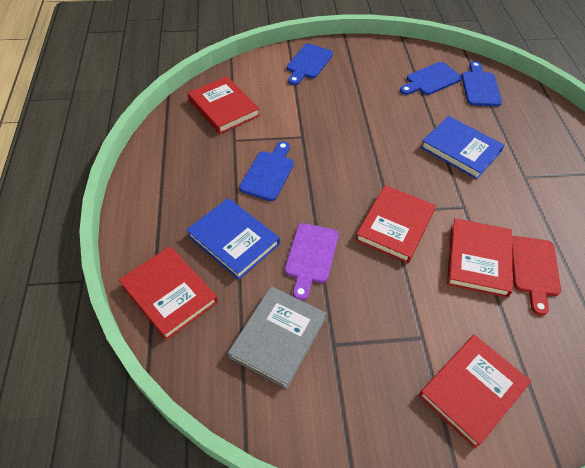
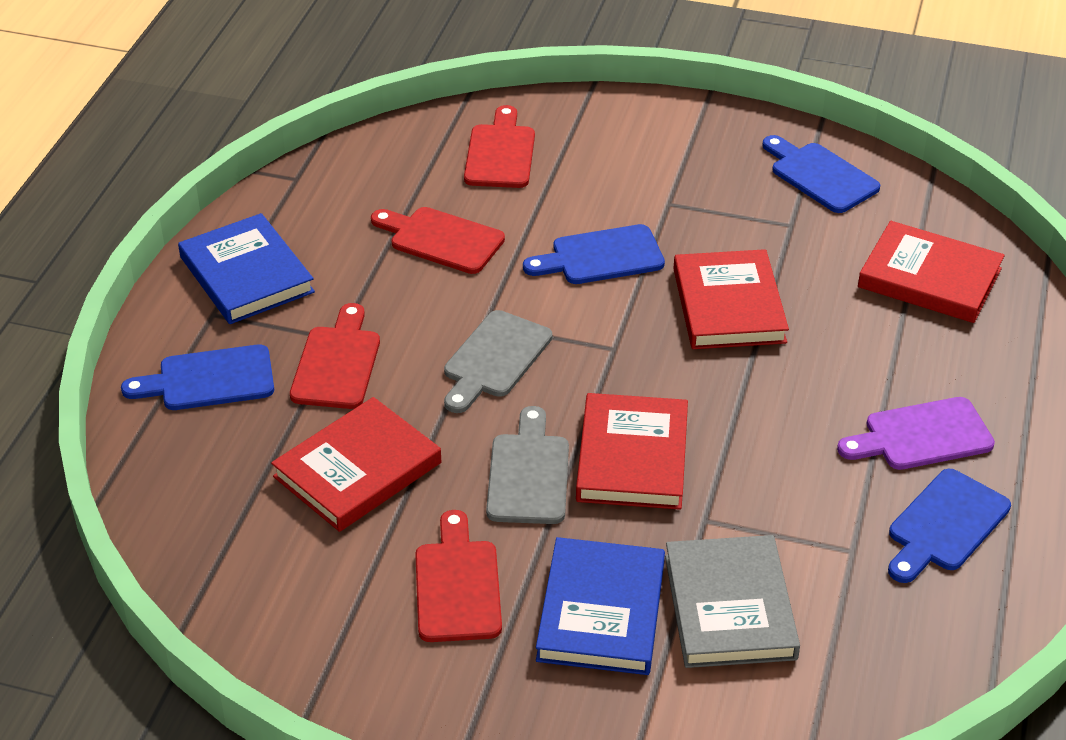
grey cutting board: none = 0 -> [444,310,552,413] [486,406,569,524] = 2
red book: [119,246,218,340] [188,76,260,134] [355,185,436,263] [419,335,531,449] [447,218,513,298] = 5 -> [271,397,441,532] [576,393,688,510] [673,249,789,349] [858,221,1005,323] = 4
red cutting board: [512,236,561,316] = 1 -> [290,303,380,409] [371,207,505,274] [415,510,502,642] [464,105,535,188] = 4

